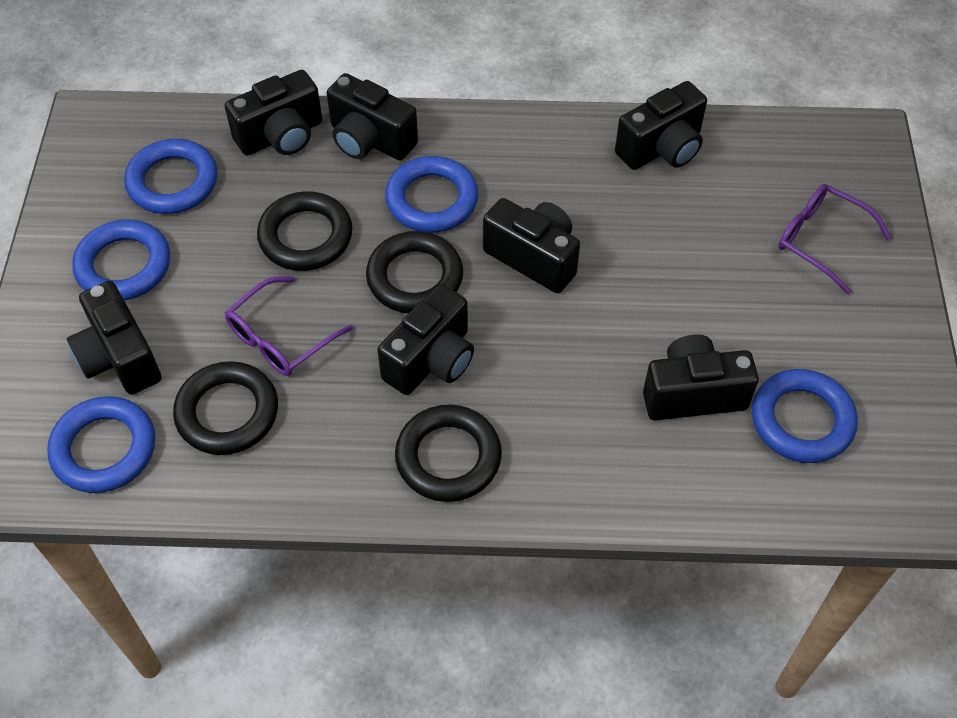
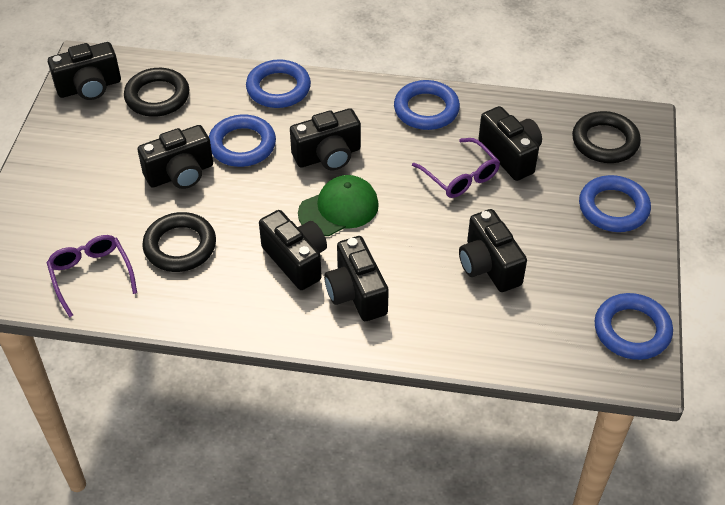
black ring: [173,361,278,455] [257,191,353,271] [366,231,463,313] [395,405,502,502] = 4 -> [124,68,189,117] [142,212,216,272] [572,111,641,163] = 3
green cap: none = 0 -> [298,175,379,236] = 1

